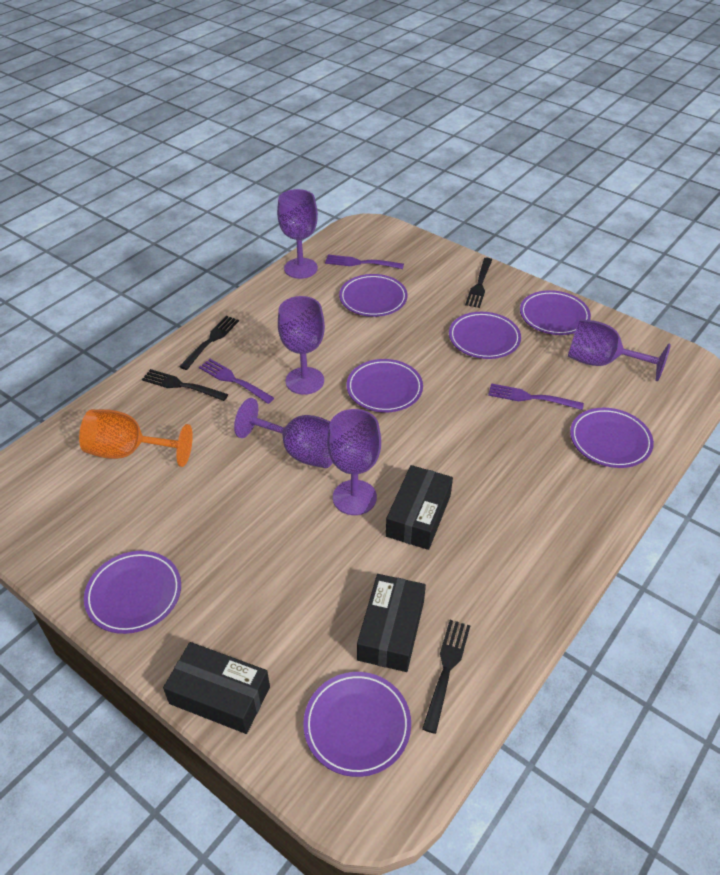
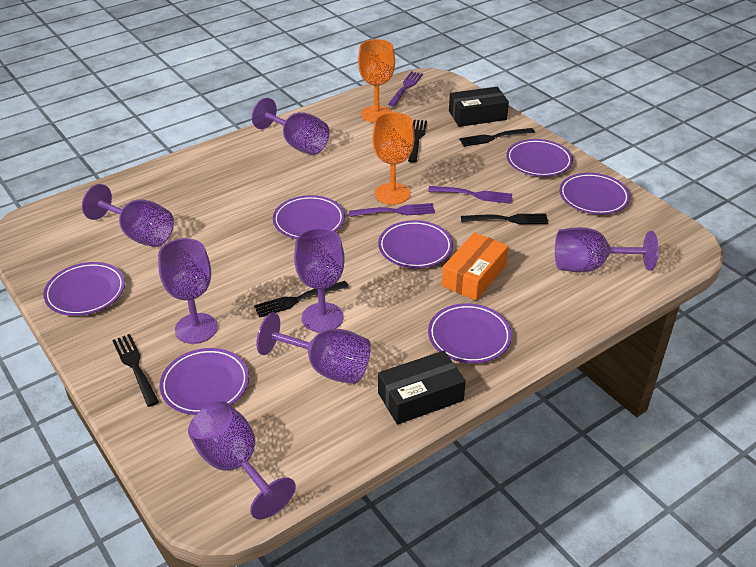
black box: [163,642,270,734] [357,574,426,672] [386,465,453,550] = 3 -> [378,351,466,425] [449,87,509,127] = 2
black fork: [142,369,228,401] [179,316,239,370] [422,620,471,734] [465,258,492,308] = 4 -> [112,334,159,407] [254,281,348,317] [408,120,427,163] [459,128,535,147] [461,213,548,225] = 5
orange box: none = 0 -> [442,232,509,301] = 1
orange goblet: [79,409,193,467] = 1 -> [358,39,395,123] [372,112,415,205] = 2
purple goblet: [234,398,333,468] [277,189,318,279] [278,296,325,395] [327,409,381,515] [568,319,671,382] = 5 -> [82,184,174,247] [158,238,218,344] [188,401,296,520] [252,98,329,155] [257,312,371,384] [294,228,345,332] [555,227,658,272] = 7

